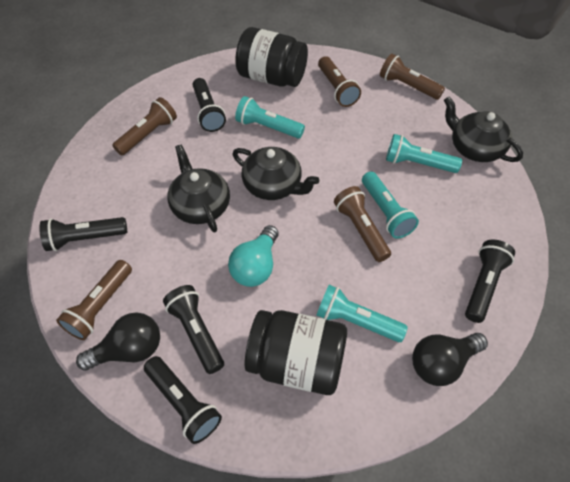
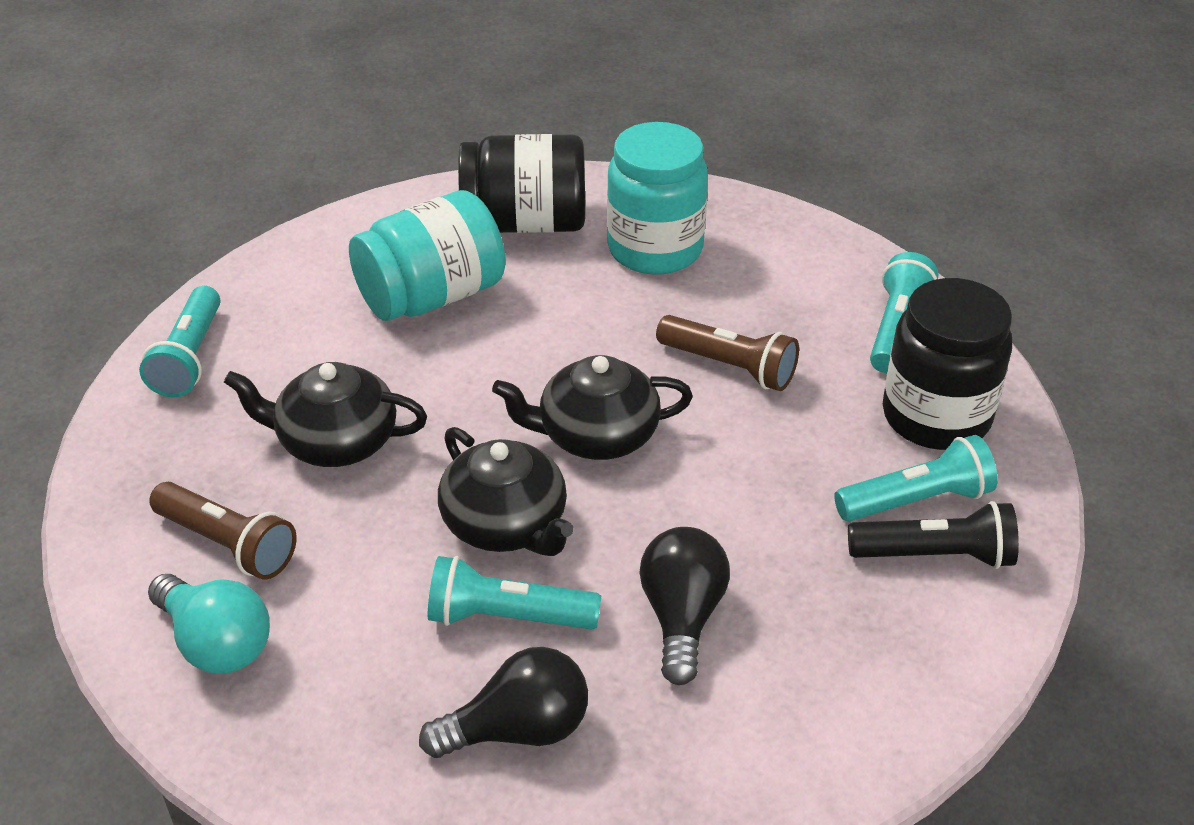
black flashlight: [39,217,127,251] [144,356,222,444] [163,285,224,374] [193,78,226,132] [465,240,515,323] = 5 -> [848,501,1019,569] = 1
brown flashlight: [56,260,132,340] [112,97,177,155] [318,56,361,107] [334,186,391,262] [380,54,445,100] = 5 -> [149,482,297,580] [656,315,799,391] = 2
turquoise jar: none = 0 -> [349,190,506,321] [607,122,708,275] = 2

